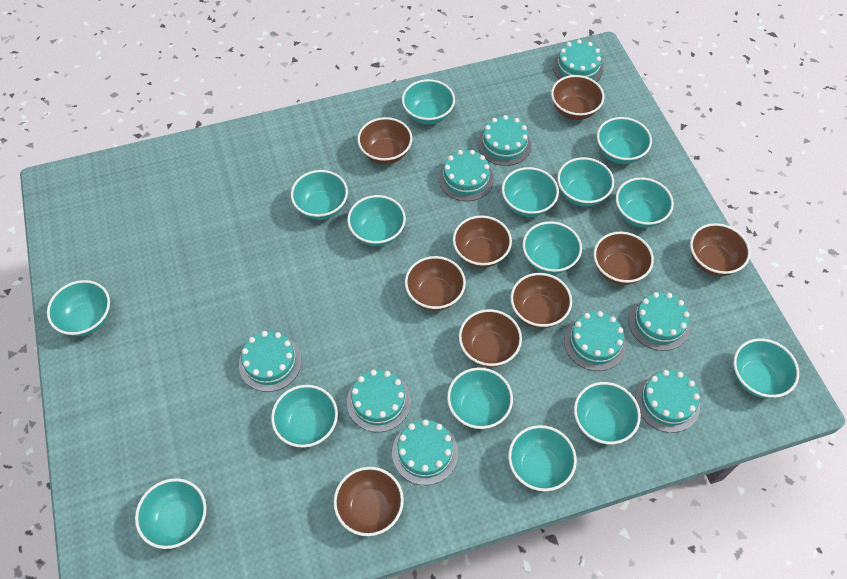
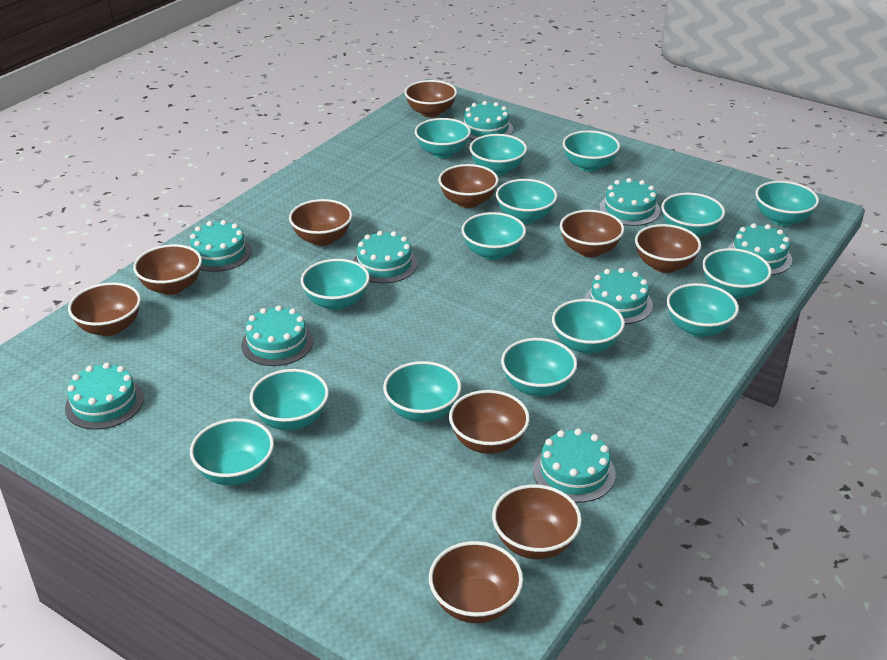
brown bowl: [334,467,404,536] [357,117,412,164] [405,256,466,311] [453,215,512,268] [459,309,522,367] [510,273,572,328] [551,75,604,120] [594,232,654,285] [690,223,751,276] = 9 -> [68,282,141,336] [133,244,202,295] [289,199,352,246] [404,80,457,117] [429,541,523,623] [438,164,499,208] [449,390,530,454] [492,484,582,559] [560,210,624,257] [635,224,701,273] = 10

